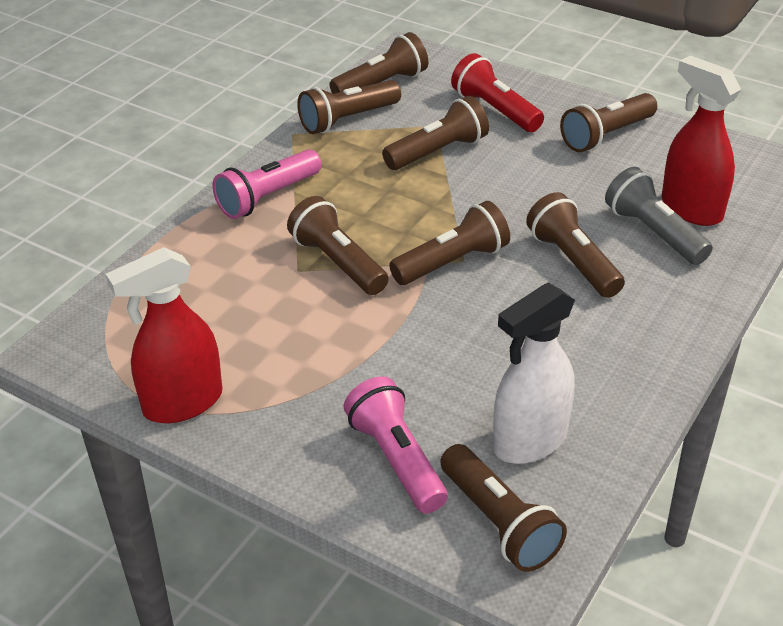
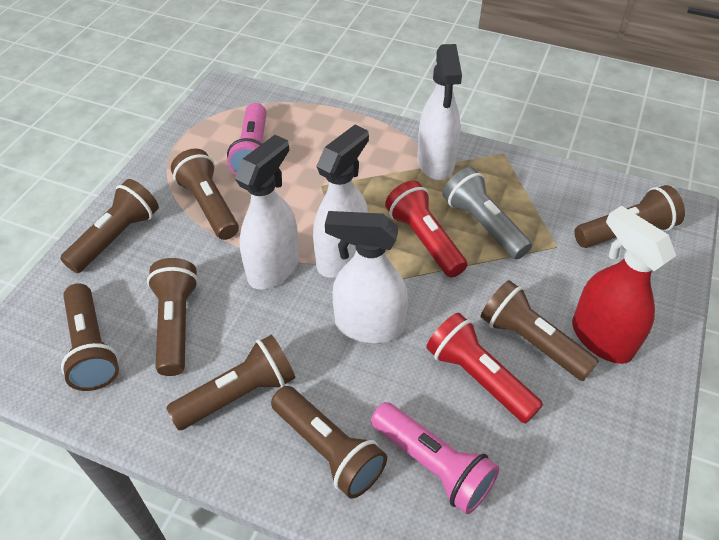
red flashlight: [451,53,544,132] = 1 -> [385,181,467,278] [426,313,543,424] = 2
red spray bottle: [106,247,222,423] [662,55,741,226] = 2 -> [572,206,676,364] = 1
white spray bottle: [493,283,575,464] = 1 -> [235,135,299,290] [313,125,369,278] [325,211,408,343] [417,44,462,180] = 4

